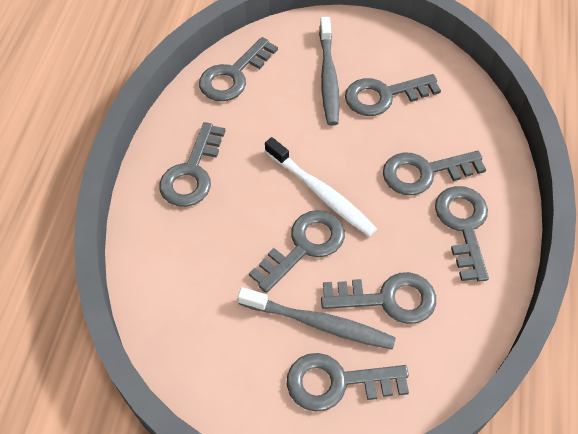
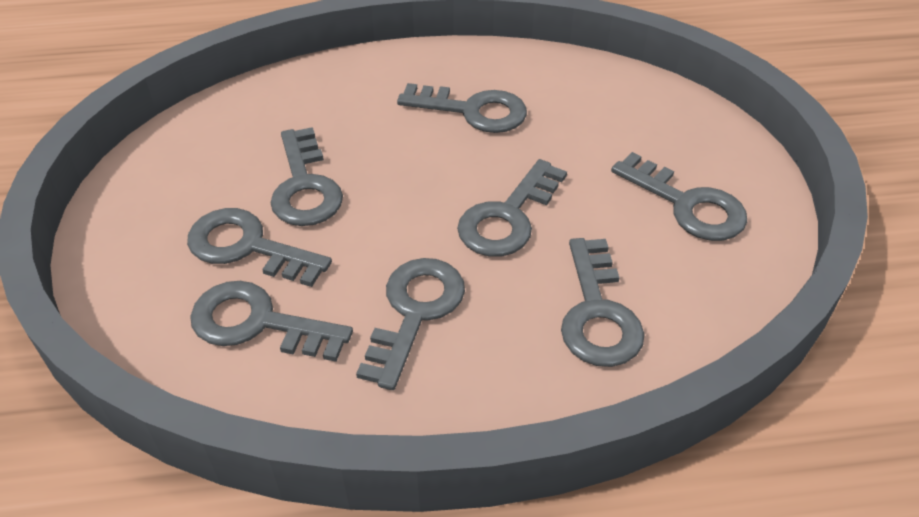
grey toothbrush: [238,287,396,350] [319,17,339,125] = 2 -> none = 0
white toothbrush: [265,137,377,237] = 1 -> none = 0

